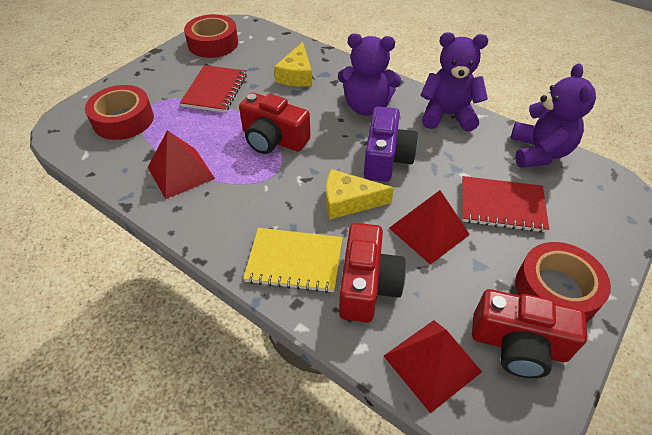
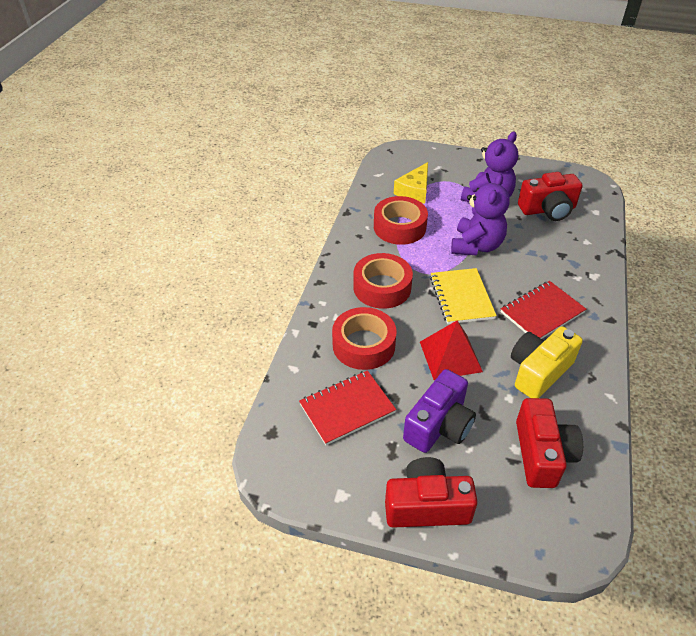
purple teddy bear: [338,34,401,116] [420,32,488,132] [510,64,596,168] = 3 -> [451,174,510,256] [461,131,518,202] = 2
red pyramid: [148,130,215,199] [384,320,482,413] [389,190,470,265] = 3 -> [420,320,483,380] = 1
yellow camera: none = 0 -> [511,326,583,398] = 1
yellow cheese: [274,42,312,87] [326,169,394,220] = 2 -> [394,162,428,204] = 1

